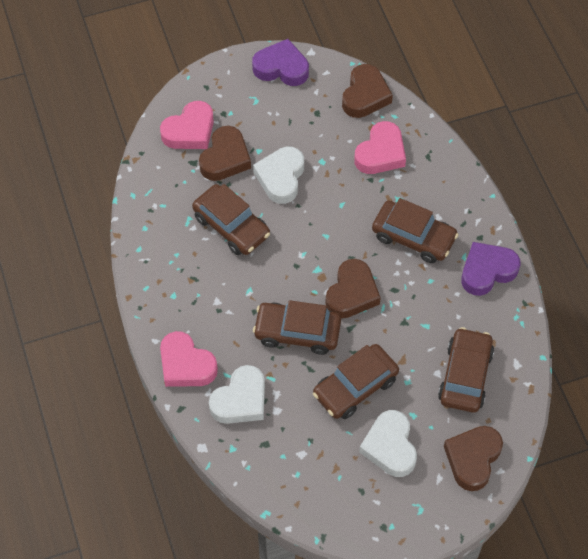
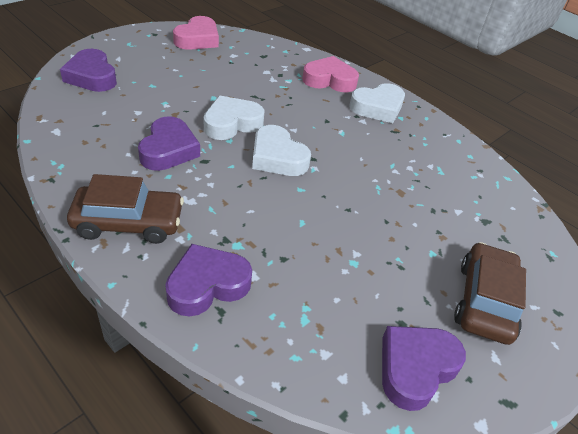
brown car: [192,184,270,255] [253,300,341,355] [313,344,399,419] [372,198,459,263] [438,327,494,412] = 5 -> [67,174,184,244] [454,242,526,345] = 2
brown heart: [199,126,251,181] [325,259,381,319] [342,64,393,118] [444,426,503,491] = 4 -> none = 0
pink heart: [160,101,214,149] [160,331,218,387] [354,121,406,174] = 3 -> [173,16,219,50] [302,56,359,92] = 2
purple heart: [252,39,309,86] [461,242,520,296] = 2 -> [60,49,117,92] [138,116,200,171] [165,244,252,317] [382,326,466,411] = 4

